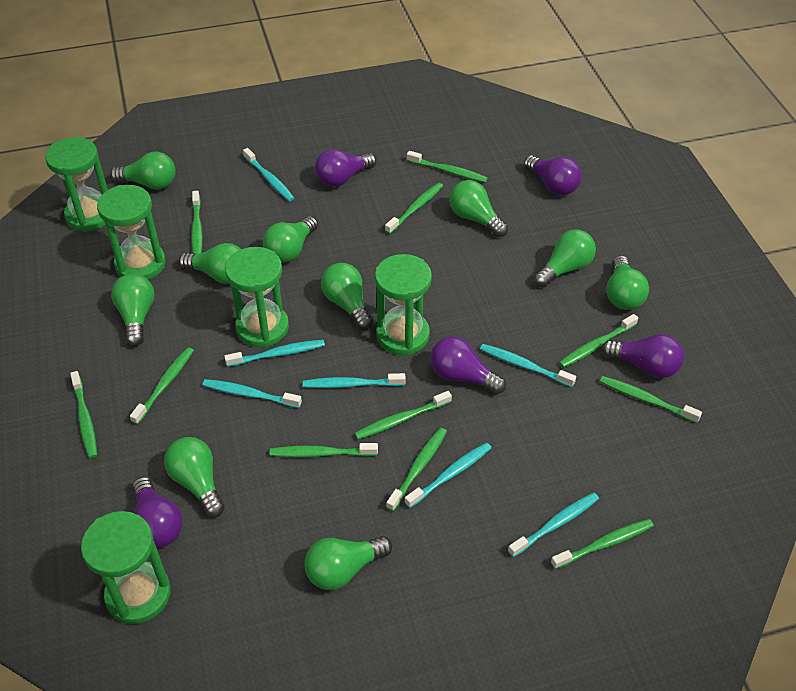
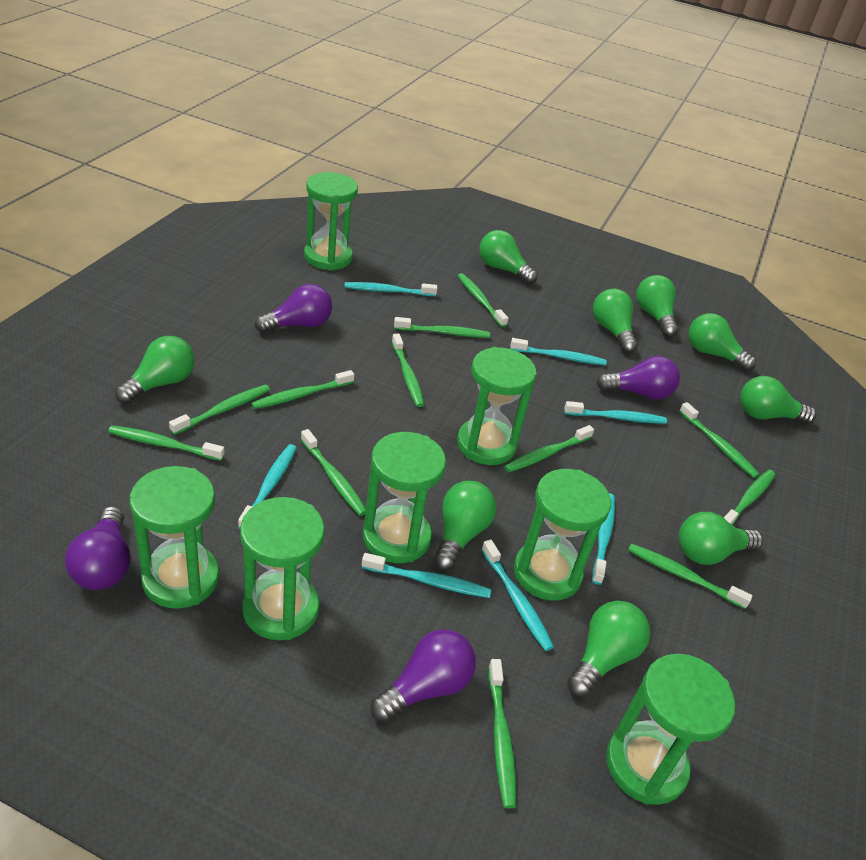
green hourglass: [45,137,108,232] [81,511,171,624] [97,185,166,280] [225,247,289,347] [375,254,432,355] = 5 -> [130,466,219,609] [240,497,325,640] [304,172,358,271] [363,432,446,563] [457,347,536,465] [514,469,611,601] [606,654,735,805] = 7
green light bulb: [110,152,176,190] [111,273,155,346] [164,437,225,517] [179,243,241,284] [263,216,318,263] [304,536,392,590] [321,263,373,330] [449,180,508,237] [534,229,596,288] [606,255,649,310] = 10 -> [115,336,195,404] [434,481,496,571] [479,230,538,284] [567,601,650,697] [593,289,638,353] [636,275,678,337] [679,512,763,565] [688,313,756,371] [740,376,816,424] = 9
green toothbrush: [70,371,97,458] [130,347,194,425] [191,191,203,254] [270,443,378,457] [355,391,452,440] [385,183,443,234] [386,428,447,511] [407,151,488,183] [551,519,654,569] [559,314,638,368] [600,376,702,423] = 11 -> [108,425,224,461] [169,385,270,435] [251,370,354,409] [301,429,366,516] [392,334,424,407] [394,317,490,338] [458,273,508,327] [488,659,516,808] [504,425,594,472] [628,543,752,609] [679,402,760,478] [724,470,775,525] = 12
purple light bulb: [132,477,182,548] [315,149,377,187] [430,336,506,394] [524,155,582,195] [602,334,684,378] = 5 -> [65,506,131,590] [255,284,332,333] [371,630,476,722] [597,356,680,400] = 4

